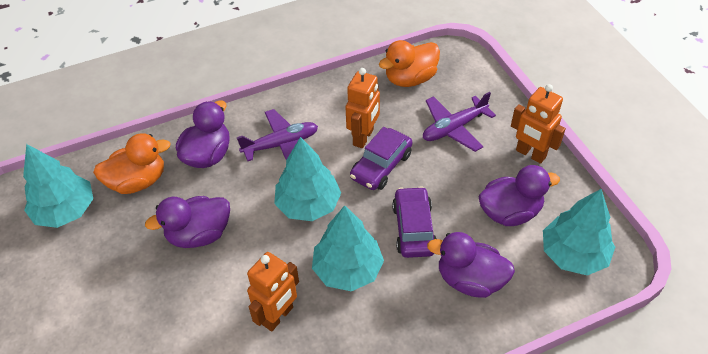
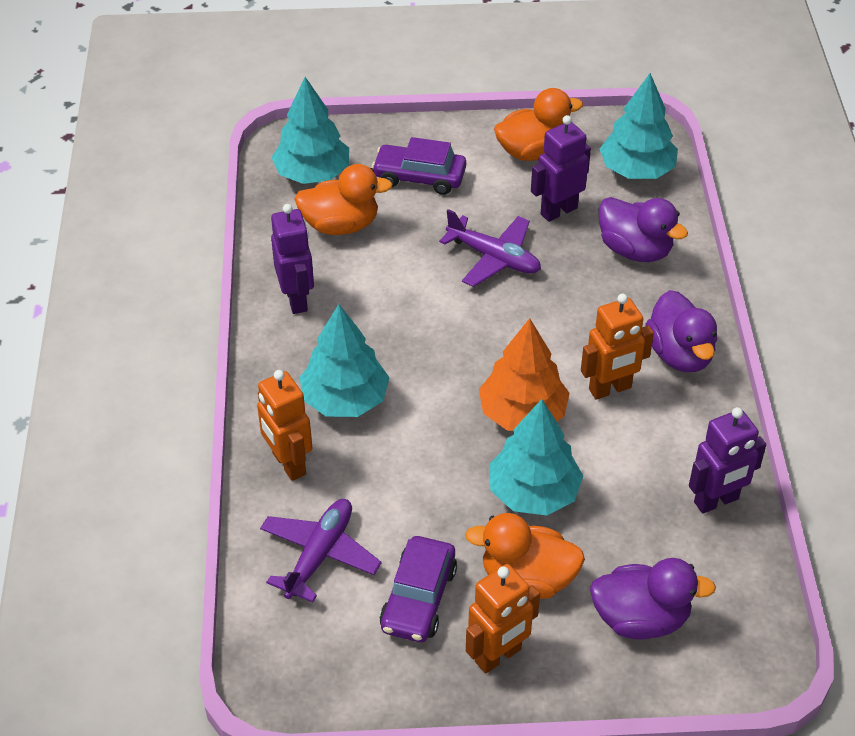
orange duck: [93,133,171,194] [379,40,440,87] = 2 -> [294,164,393,235] [465,513,585,599] [494,88,583,161] = 3
orange tree: none = 0 -> [479,318,570,431] = 1
purple duck: [145,196,230,248] [176,100,230,168] [427,232,515,298] [478,165,560,226] = 4 -> [590,558,716,639] [599,197,688,262] [645,290,717,372] = 3
purple robot: none = 0 -> [271,204,314,314] [531,115,591,222] [689,407,766,514] = 3

